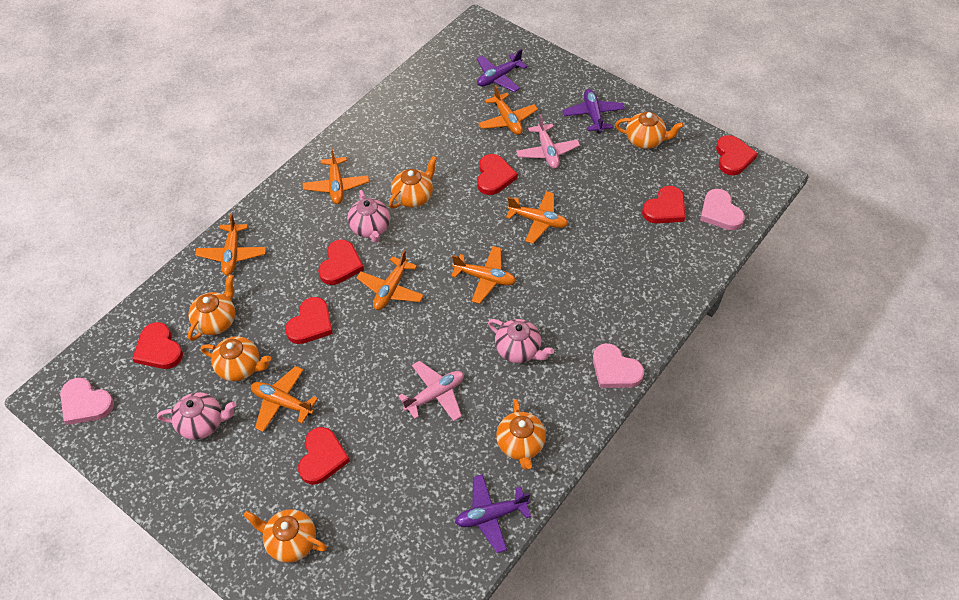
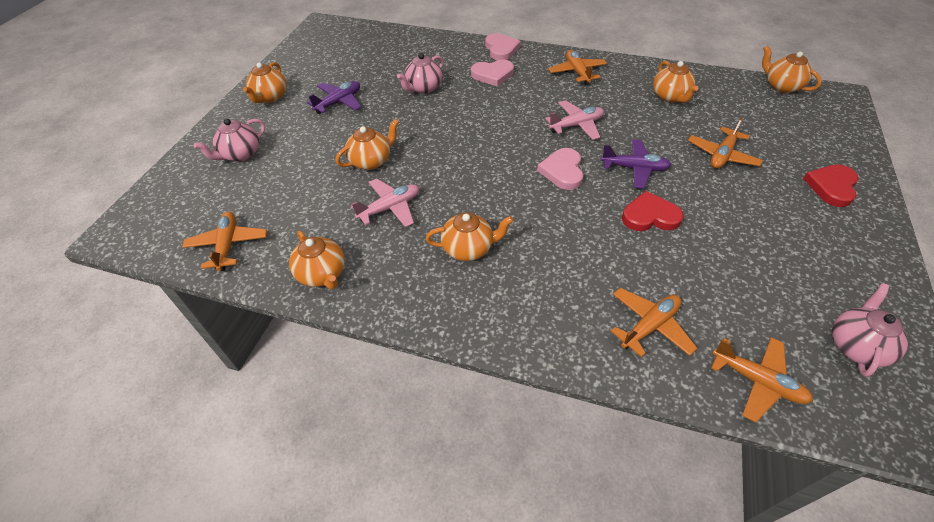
orange plane: [195,214,266,276] [251,366,318,432] [302,147,369,204] [356,250,424,310] [451,246,516,304] [478,85,538,135] [506,191,568,244] = 7 -> [182,212,267,271] [549,50,607,85] [611,288,697,357] [688,117,763,168] [711,337,813,423] = 5
purple plane: [455,474,531,553] [477,49,527,92] [562,89,625,134] = 3 -> [307,81,362,114] [601,139,671,189] = 2
red heart: [132,322,183,369] [285,297,333,344] [298,427,350,485] [318,240,364,285] [477,154,518,195] [642,186,685,224] [716,135,758,176] = 7 -> [622,191,684,231] [803,164,859,207] = 2

